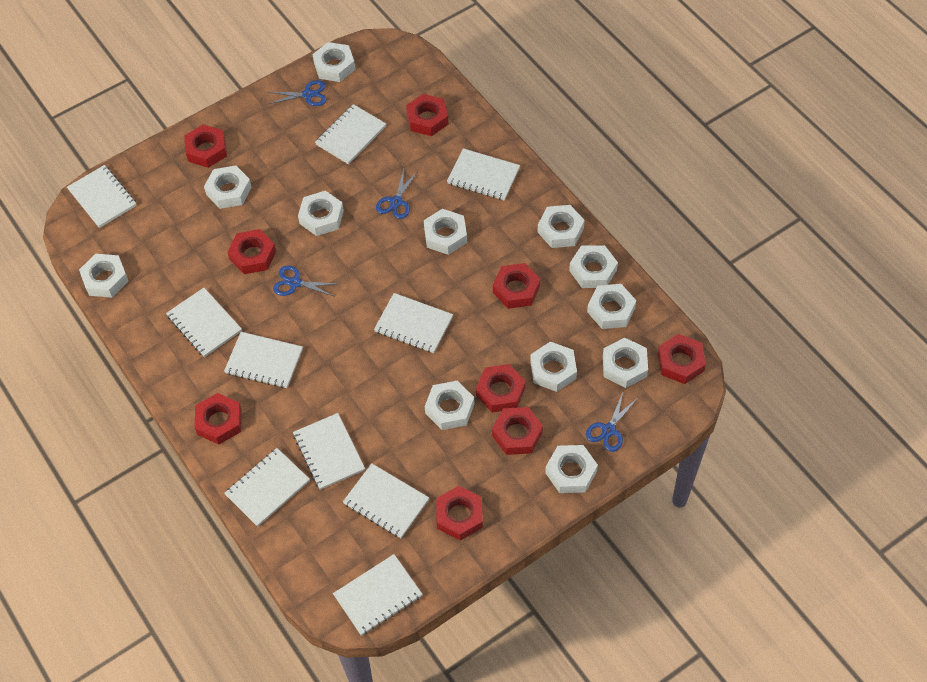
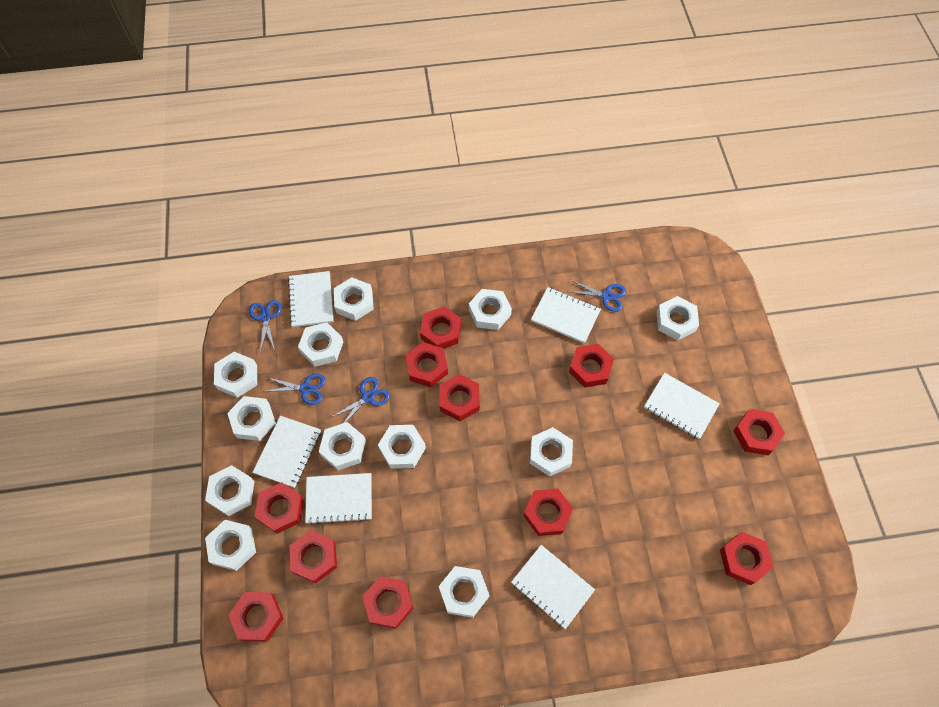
red nut: [184,124,227,168] [194,393,242,445] [228,229,276,274] [406,94,449,136] [436,486,483,541] [476,364,526,413] [492,407,543,455] [493,263,540,309] [658,334,706,384] = 9 -> [228,592,284,642] [255,482,304,534] [290,530,337,583] [362,576,414,629] [405,342,448,387] [420,307,461,348] [440,374,480,421] [524,489,573,536] [569,344,614,388] [720,532,774,585] [733,409,785,455] = 11
white notebook: [67,165,137,228] [166,288,242,357] [224,332,303,388] [224,448,310,527] [293,413,365,490] [315,104,386,164] [333,554,423,636] [343,463,429,538] [374,293,453,353] [447,148,520,201] = 10 -> [252,416,321,488] [288,271,334,327] [305,473,372,525] [511,545,595,629] [531,287,601,344] [644,373,720,439] = 6

